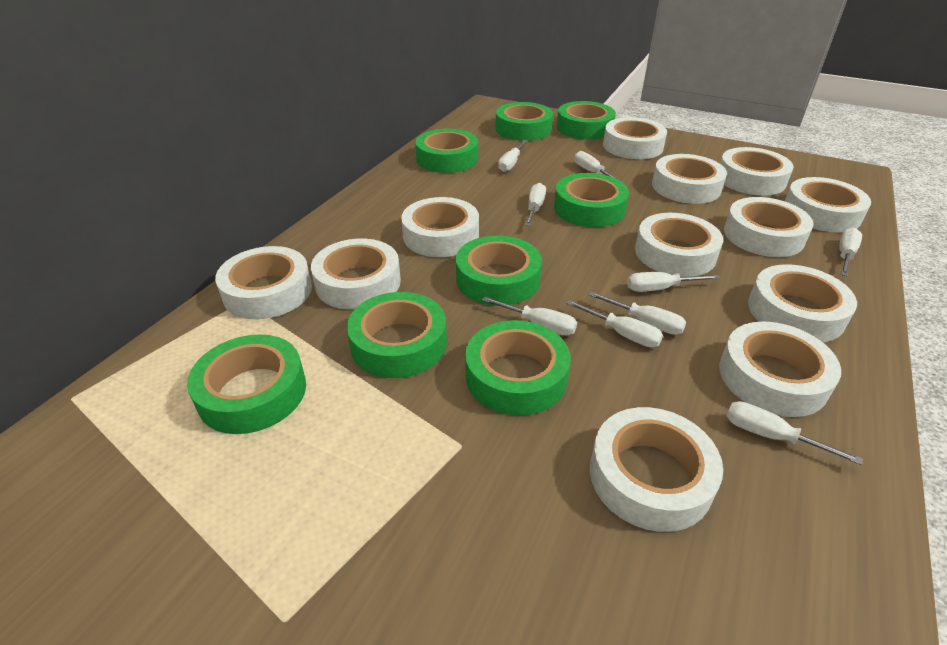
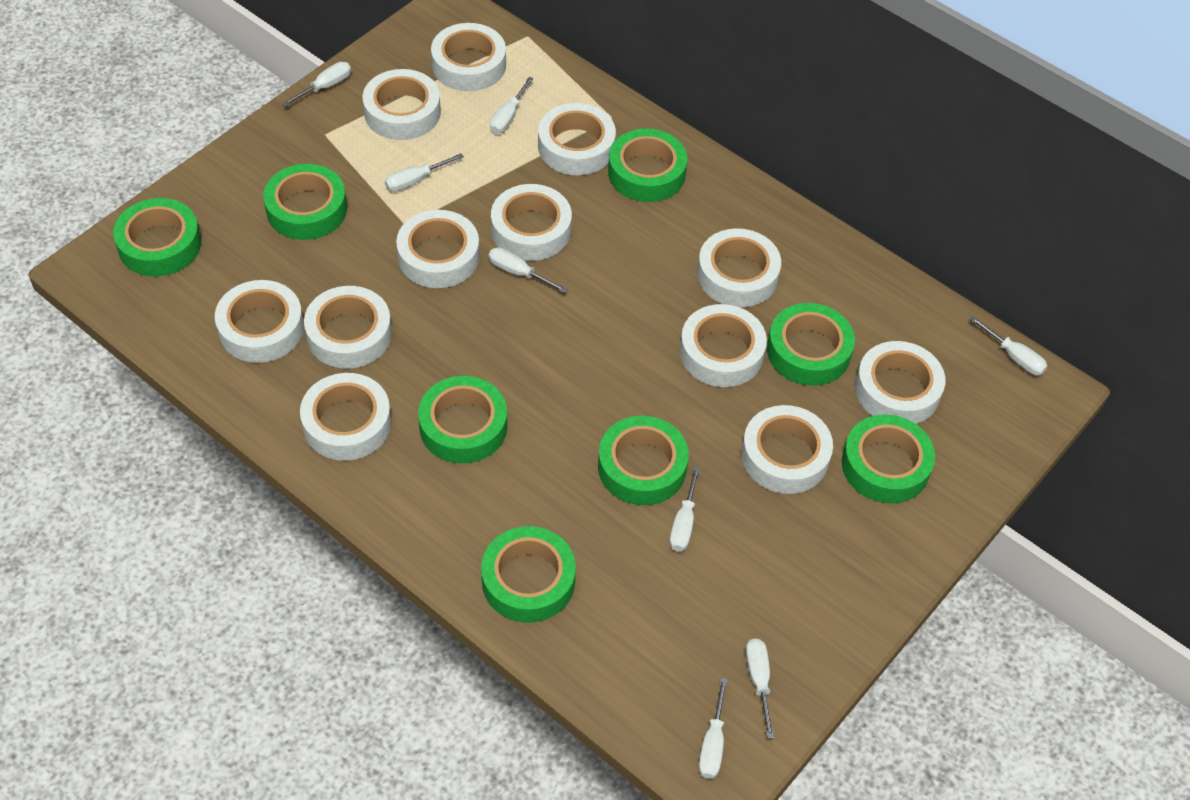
white screwdriver: [482,297,577,336] [498,140,527,172] [525,183,546,226] [566,300,663,347] [574,151,624,183] [588,291,686,335] [627,272,720,292] [726,401,863,465] [839,228,862,276] = 9 -> [282,62,351,107] [385,153,464,192] [489,247,567,293] [490,77,534,134] [670,466,700,552] [699,677,728,779] [746,638,774,739] [970,316,1048,375] = 8

